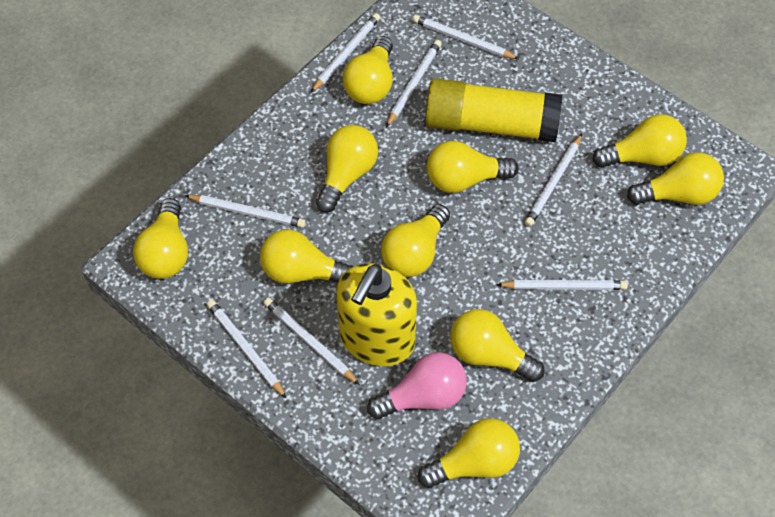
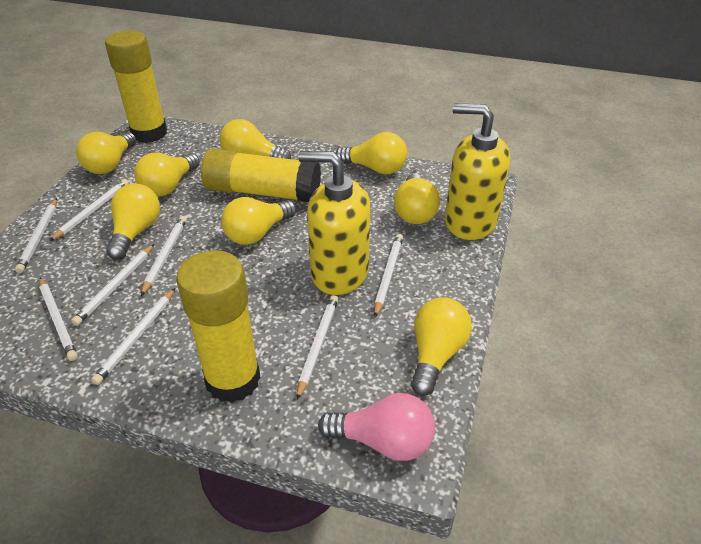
yellow glue stick: [425,78,562,142] = 1 -> [105,31,167,143] [176,250,261,403] [201,148,321,202] = 3
yellow light bulb: [133,198,188,279] [260,229,354,284] [316,125,378,213] [343,36,393,104] [381,204,450,277] [418,418,520,488] [427,141,519,193] [450,309,545,382] [592,114,687,168] [627,152,724,205] = 10 -> [76,132,137,174] [106,184,160,260] [134,153,200,196] [220,119,291,159] [221,197,296,245] [335,132,407,174] [394,173,440,224] [411,297,472,396] = 8
yellow soap dispenser: [336,263,417,366] = 1 -> [298,151,371,295] [445,103,510,240] = 2

